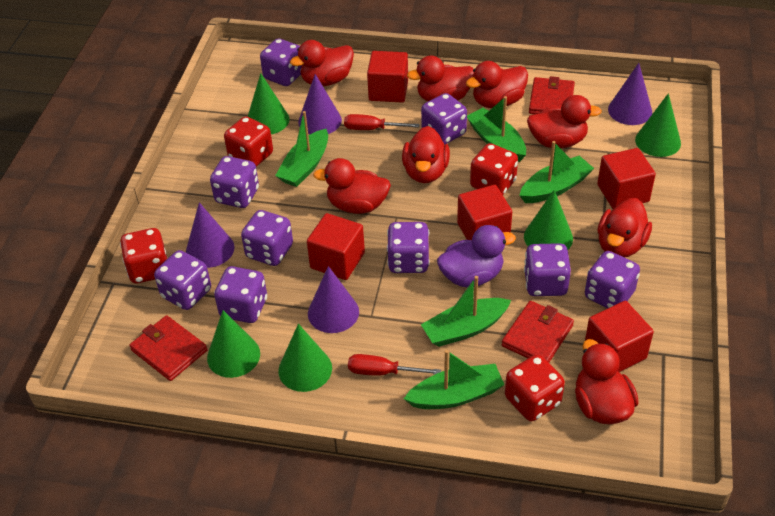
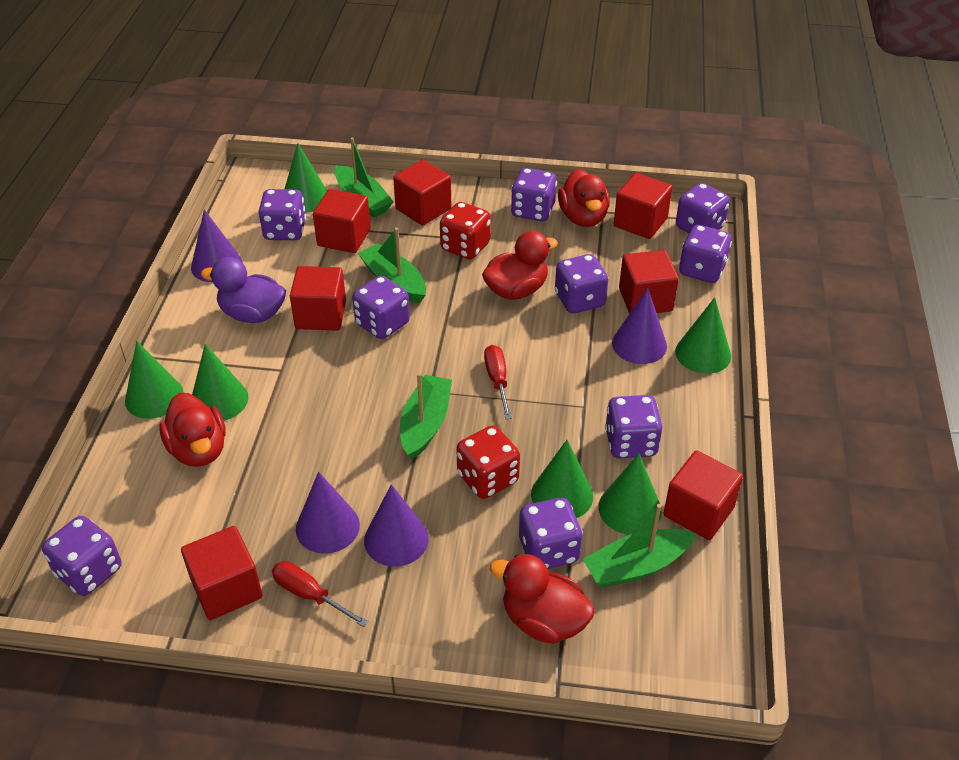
green boat: [275,111,328,187] [404,350,504,409] [421,276,511,347] [467,96,526,162] [519,141,594,203] = 5 -> [334,137,394,217] [358,228,426,303] [400,373,452,460] [583,504,696,588] = 4
green cone: [207,310,260,378] [247,73,289,134] [278,324,332,392] [524,190,573,250] [635,93,681,157] = 5 -> [125,341,184,419] [192,344,248,421] [285,143,327,213] [531,440,593,518] [598,454,662,535] [675,297,731,374] = 6
red cube: [307,213,365,280] [367,51,408,103] [457,185,512,240] [585,301,654,372] [597,148,656,209] = 5 -> [181,526,263,620] [290,266,346,331] [313,189,371,253] [393,160,452,226] [614,173,672,239] [619,250,679,314] [663,450,743,540] = 7
red dice: [120,228,167,284] [224,116,273,167] [470,143,518,195] [505,354,565,421] = 4 -> [440,202,491,259] [456,426,520,499] = 2
red duck: [290,40,354,86] [313,158,391,214] [402,126,450,183] [407,56,474,101] [466,61,528,108] [527,95,602,148] [575,339,639,424] [598,198,652,257] = 8 -> [159,393,226,467] [482,231,558,300] [490,554,595,644] [558,169,610,227] = 4
red wallet: [129,315,207,381] [502,301,574,362] [529,76,575,114] = 3 -> none = 0

